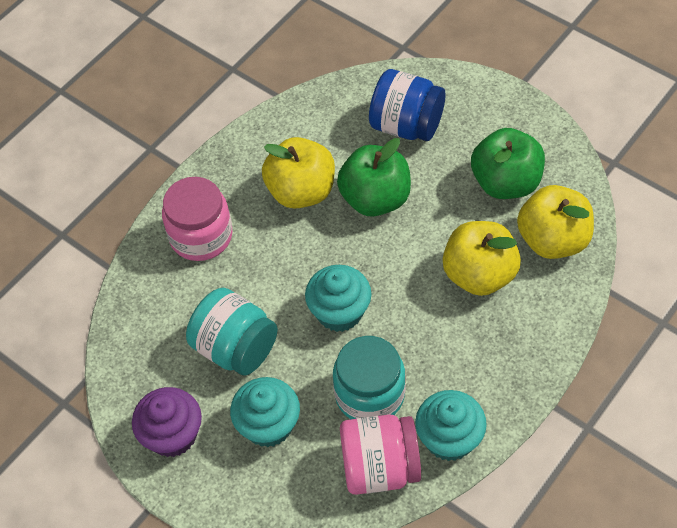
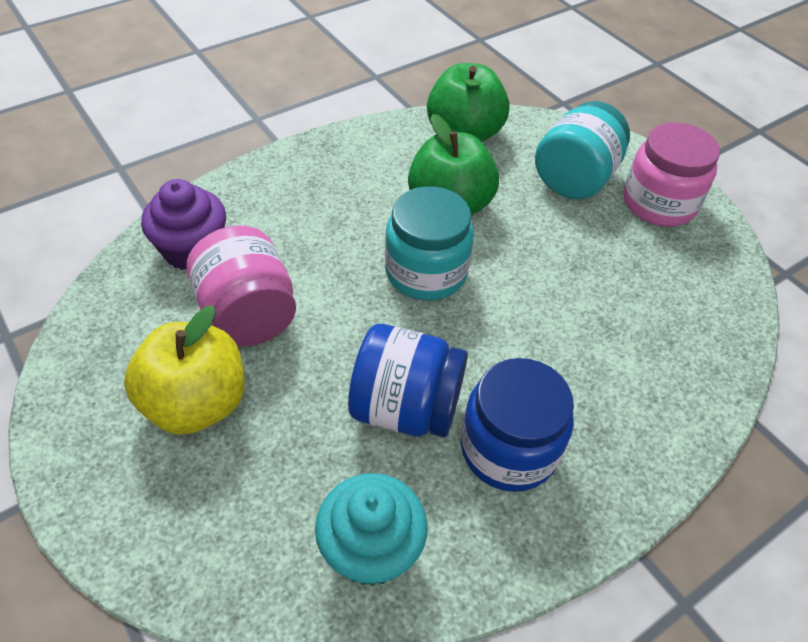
blue jar: [369,69,446,141] = 1 -> [348,324,468,437] [461,358,574,492] = 2
turquoise cupcake: [230,377,300,447] [305,265,372,332] [415,390,487,461] = 3 -> [315,473,428,586] = 1
yellow apple: [262,137,335,209] [443,221,521,296] [517,185,594,259] = 3 -> [124,306,245,435] = 1

